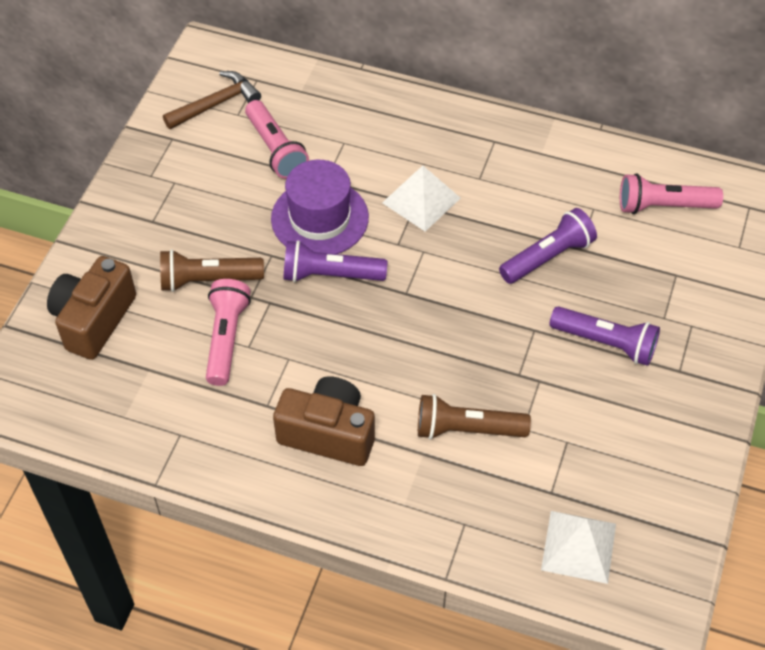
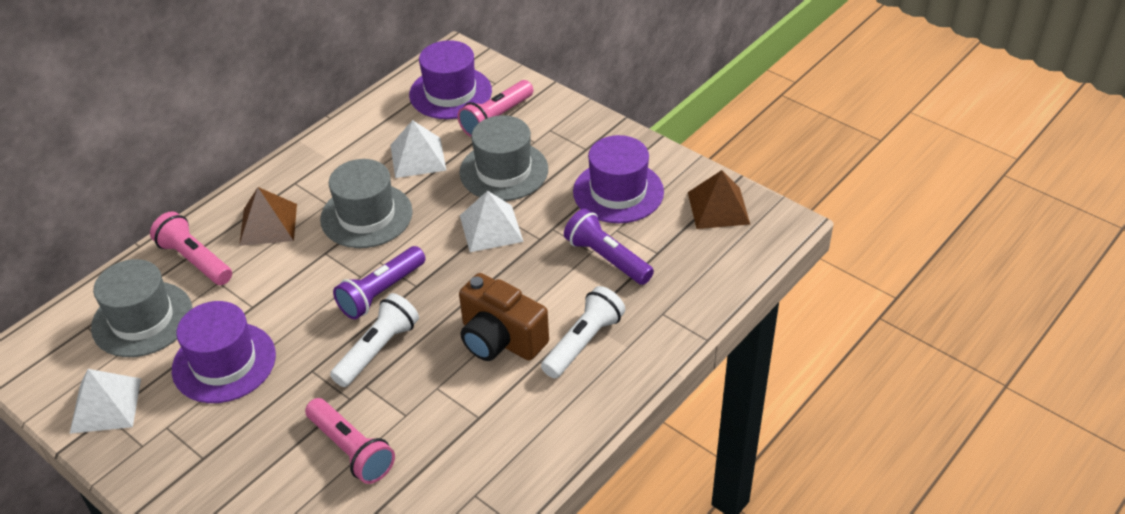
brown camera: [47,256,136,360] [273,376,375,466] = 2 -> [459,273,549,361] = 1
brown flashlight: [160,249,264,292] [418,394,531,440] = 2 -> none = 0
brown hammer: [163,71,261,129] = 1 -> none = 0
brown pyramid: none = 0 -> [239,187,297,246] [688,170,750,229] = 2
grey hat: none = 0 -> [91,259,192,357] [320,159,413,248] [459,115,548,201] = 3
purple flashlight: [283,240,388,282] [499,208,597,284] [550,306,660,366] = 3 -> [333,246,426,319] [564,209,654,285] = 2
purple hat: [271,160,369,254] = 1 -> [172,301,276,403] [409,40,492,119] [573,135,664,223] = 3
white flashlight: none = 0 -> [330,293,419,387] [541,286,625,378] = 2
white pyramid: [382,166,460,232] [541,511,616,584] = 2 -> [70,369,141,434] [391,120,446,178] [460,191,524,252] = 3

